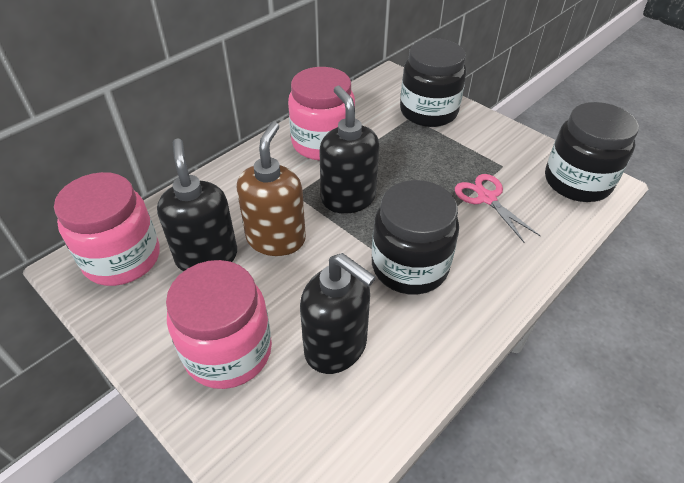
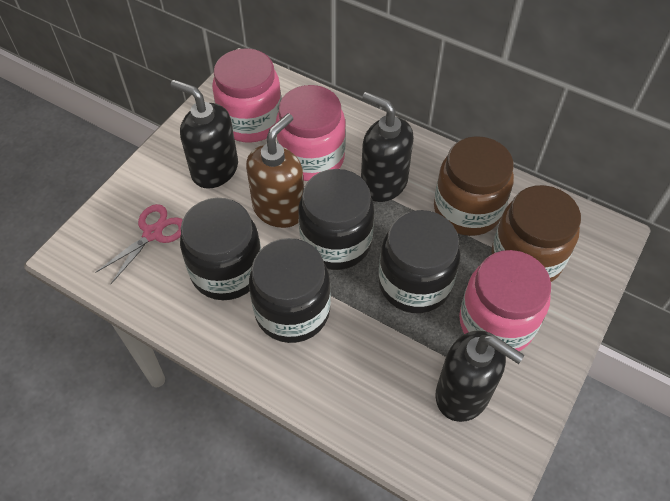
black jar: [372,180,459,295] [400,39,466,127] [545,102,639,202] = 3 -> [180,198,261,300] [249,238,331,343] [298,169,374,270] [379,210,461,313] = 4
brown jar: none = 0 -> [434,136,514,236] [491,185,581,282] = 2

